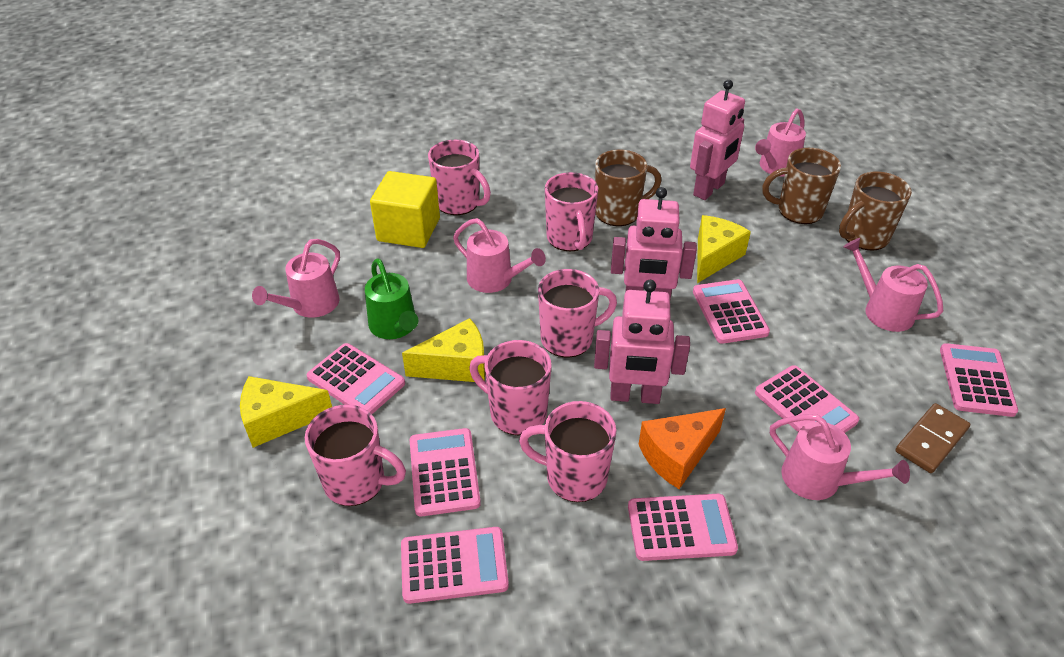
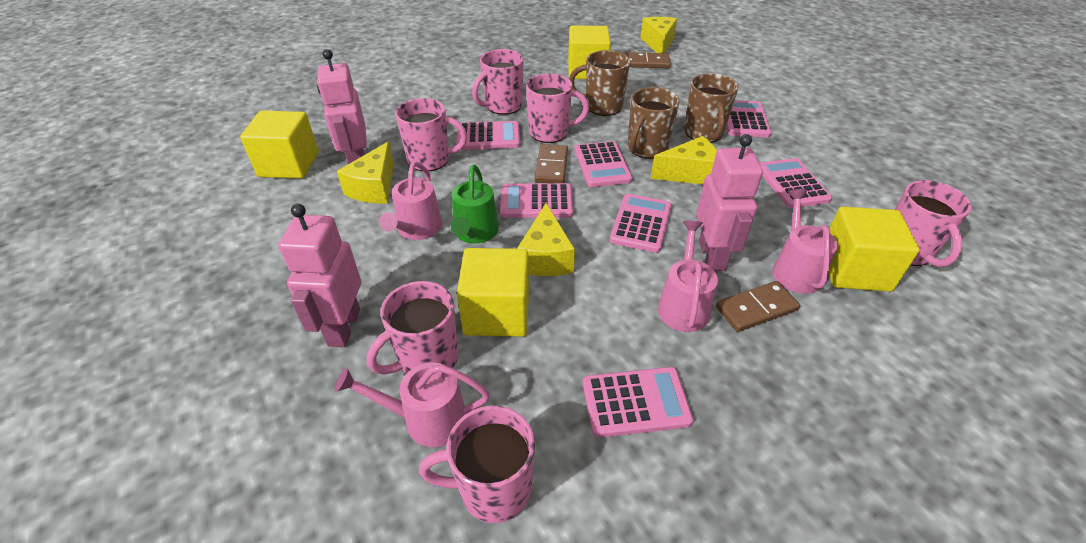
brown domino: [895,403,970,473] = 1 -> [535,144,568,183] [624,52,671,68] [716,281,800,332] = 3
orange cheese: [639,408,726,489] = 1 -> none = 0
pink watering can: [252,239,340,318] [453,218,546,293] [755,108,806,177] [770,414,910,500] [843,238,943,332] = 5 -> [335,362,490,447] [379,162,442,240] [658,220,718,332] [772,189,838,294] = 4
yellow cheese: [240,376,332,448] [402,318,485,382] [697,215,751,283] = 3 -> [337,142,394,203] [517,203,575,276] [640,17,677,53] [650,136,717,184] = 4
yellow cube: [370,171,440,248] = 1 -> [240,111,319,179] [457,248,529,337] [568,26,611,79] [828,207,920,292] = 4

